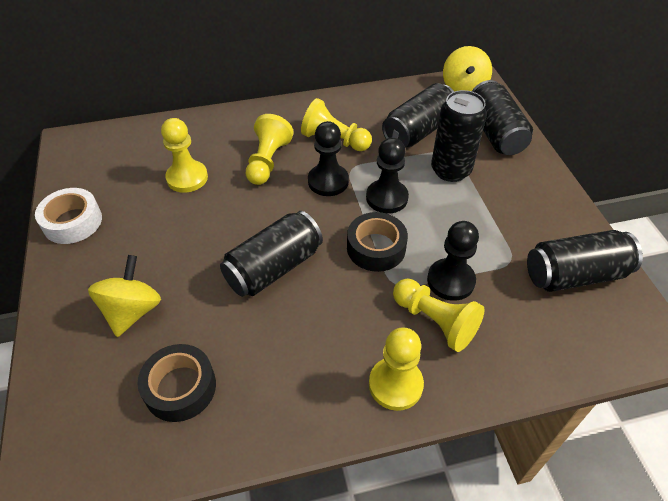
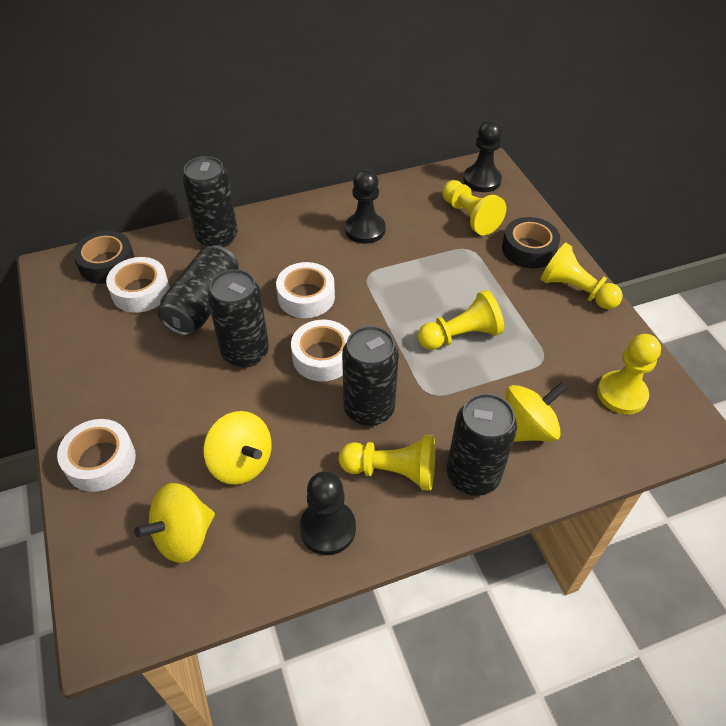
white tape: [35,188,102,244] = 1 -> [57,419,136,492] [106,257,170,313] [276,262,335,318] [291,320,351,381] = 4
yellow spinning top: [88,255,161,337] [443,46,492,92] = 2 -> [134,483,215,563] [203,411,272,485] [506,382,567,442] = 3

